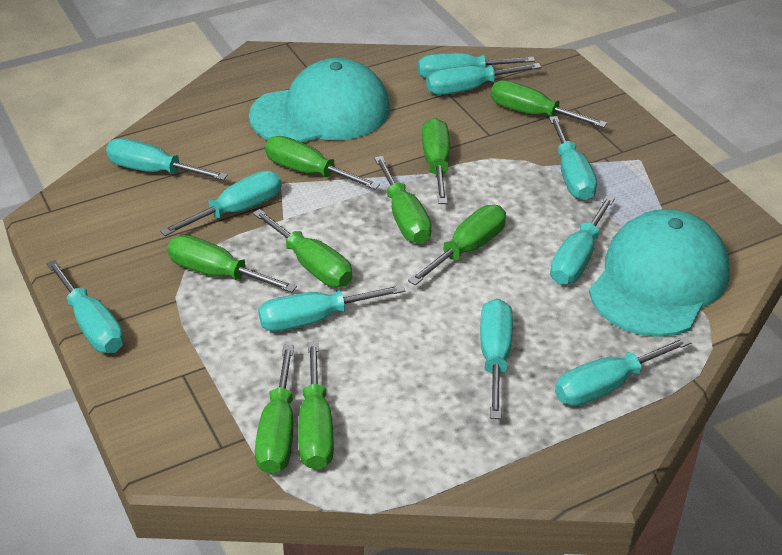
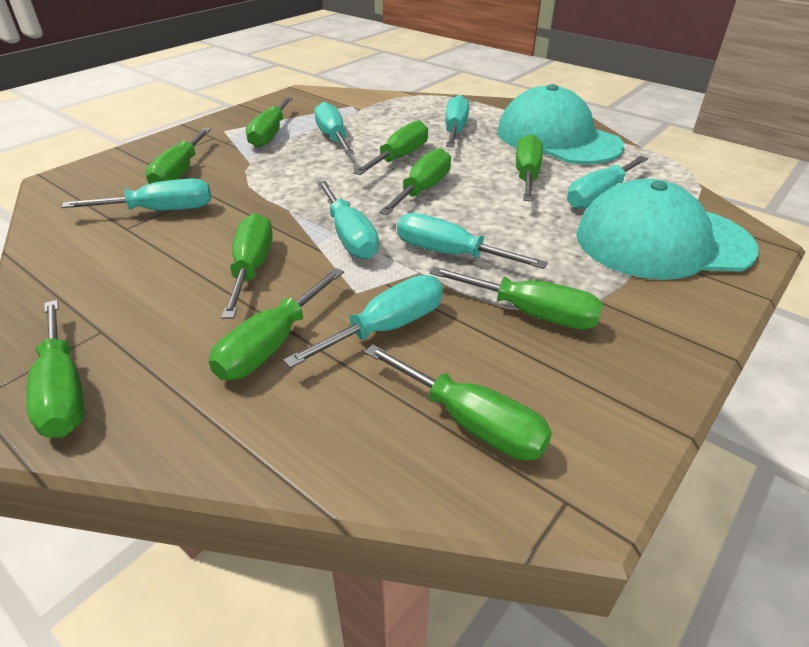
green screwdriver: [167,235,297,292] [253,209,352,287] [255,345,294,474] [265,136,380,190] [298,341,334,470] [374,156,432,244] [408,205,506,285] [422,118,450,204] [490,80,607,128] = 9 -> [26,300,84,438] [145,128,211,184] [209,268,344,380] [221,213,273,319] [246,97,292,148] [353,120,428,175] [364,345,552,461] [379,148,451,215] [430,267,603,330] [516,134,543,202] = 10
turquoise screwdriver: [46,260,124,353] [106,138,228,180] [160,171,282,236] [258,284,405,331] [418,53,535,78] [426,63,542,95] [480,298,513,419] [549,116,597,200] [550,195,615,285] [555,336,692,406] = 10 -> [61,179,211,211] [283,275,443,368] [314,102,355,155] [317,181,379,259] [397,213,548,269] [445,95,469,148] [567,156,649,209] = 7

